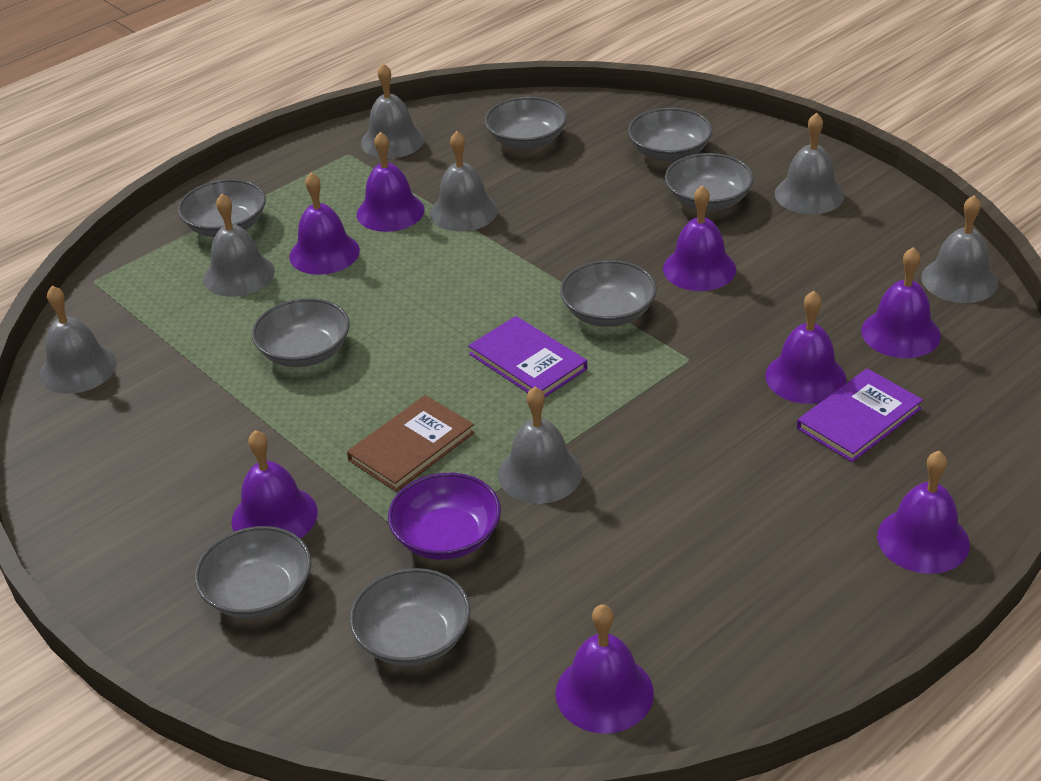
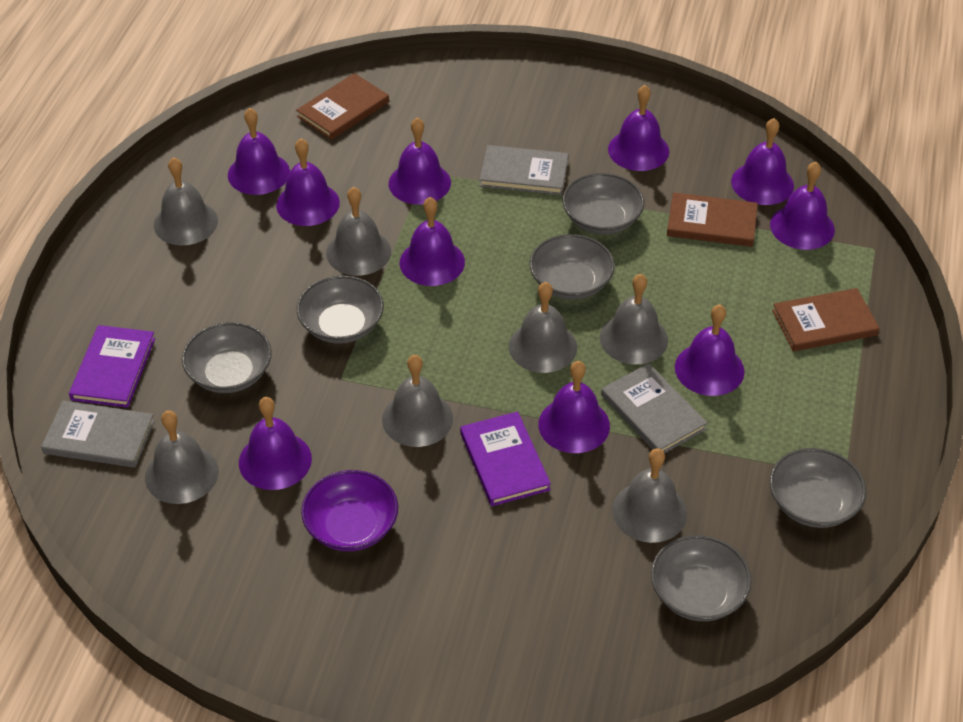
brown book: [347,395,475,492] = 1 -> [296,73,389,140] [667,192,758,247] [772,288,880,351] = 3
grey book: none = 0 -> [41,401,155,468] [479,145,569,195] [601,363,707,453] = 3
grey bowl: [178,179,266,237] [195,526,311,619] [252,298,350,367] [350,568,470,666] [484,97,567,150] [560,260,657,327] [628,108,713,162] [665,153,754,211] = 8 -> [182,322,272,393] [297,276,384,344] [530,234,615,300] [562,173,644,235] [651,535,752,621] [770,448,866,528] = 6
purple bell: [232,430,318,538] [289,172,360,275] [357,132,425,232] [556,604,654,734] [663,185,736,291] [765,291,846,404] [861,247,941,358] [877,451,970,574] = 8 -> [228,108,290,195] [239,397,312,490] [276,138,340,226] [389,117,451,205] [399,197,465,286] [539,361,610,453] [608,85,669,171] [675,304,745,396] [731,118,794,205] [770,162,835,250] = 10

